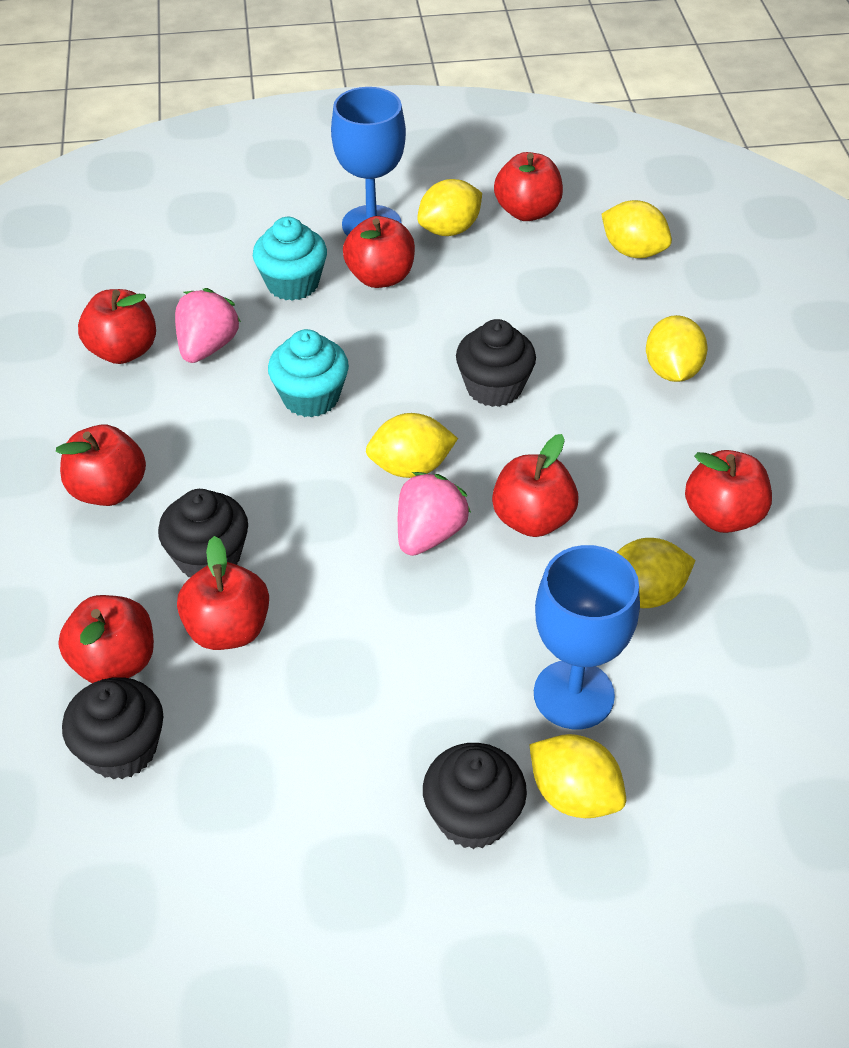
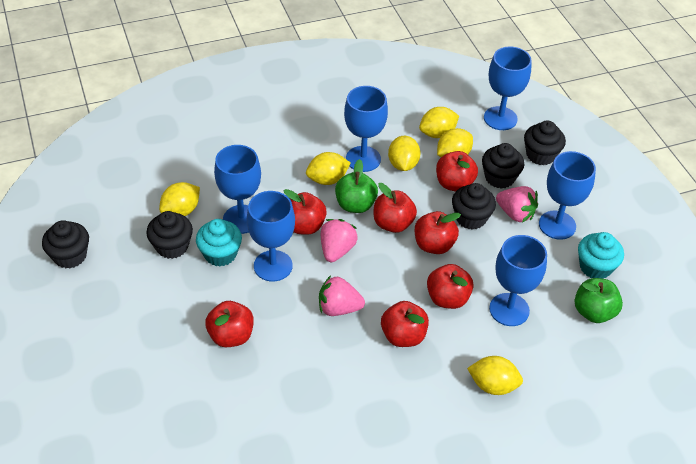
black cupcake: [62,677,164,780] [158,489,248,577] [423,743,527,849] [456,319,536,407] = 4 -> [42,220,89,269] [146,211,193,259] [452,183,496,230] [482,143,524,189] [524,121,566,166] = 5
blue goblet: [331,87,406,236] [534,545,640,729] = 2 -> [214,145,261,234] [247,191,295,282] [344,86,388,172] [484,46,532,130] [489,235,547,326] [539,151,596,240] = 6
green apple: none = 0 -> [335,159,378,213] [575,278,623,323] = 2
pink strawberry: [175,288,241,363] [398,472,471,556] = 2 -> [319,275,365,316] [321,219,358,262] [496,186,538,222] = 3
red apple: [56,425,146,506] [58,595,154,683] [78,289,156,364] [177,536,269,650] [343,216,415,288] [492,434,579,537] [494,152,563,221] [685,450,772,533] = 8 -> [205,301,254,347] [283,189,327,235] [374,183,417,233] [381,301,429,347] [415,211,461,254] [427,264,474,309] [436,151,478,191] = 7

